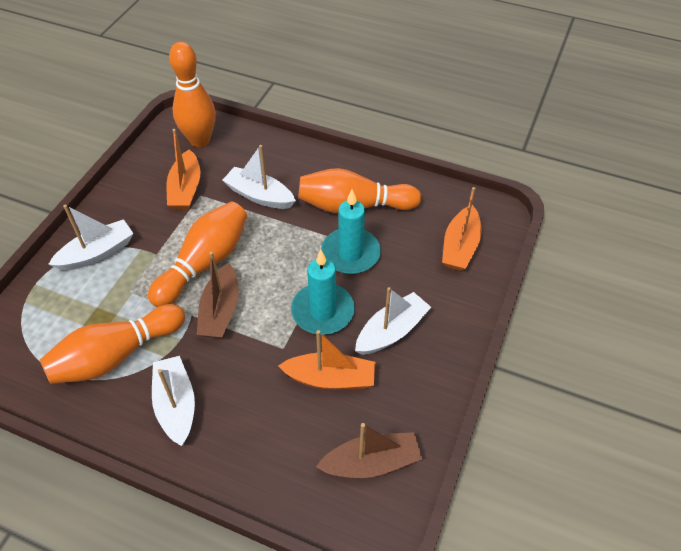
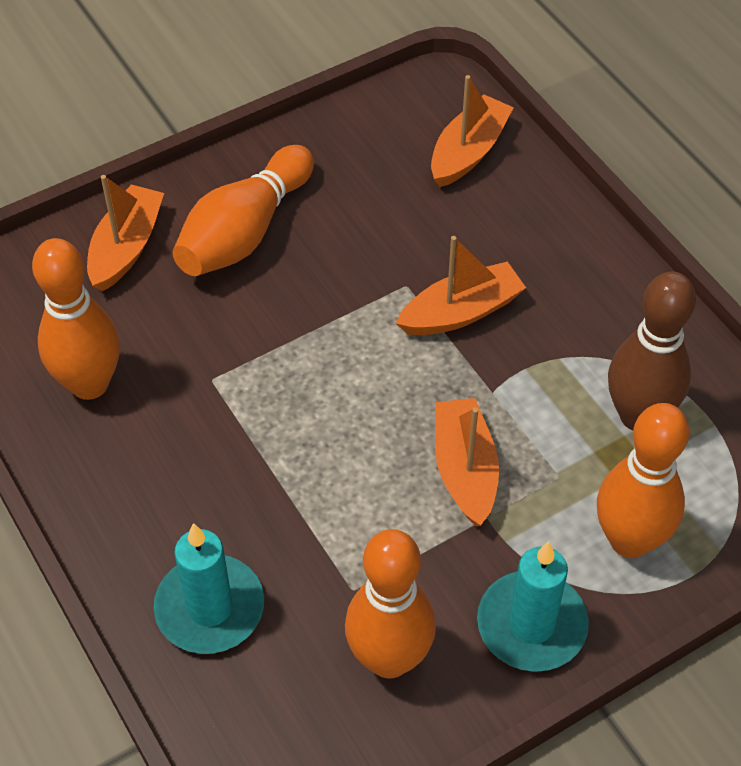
brown boat: [197,252,239,338] [316,423,422,478] = 2 -> none = 0
brown bowling pin: none = 0 -> [608,271,696,430] = 1
orange boat: [167,129,200,210] [278,330,375,390] [442,187,482,271] = 3 -> [87,175,164,291] [396,236,526,335] [431,75,514,187] [435,398,499,527] = 4
white boat: [48,205,134,270] [152,356,195,446] [222,145,296,209] [355,287,431,355] = 4 -> none = 0

